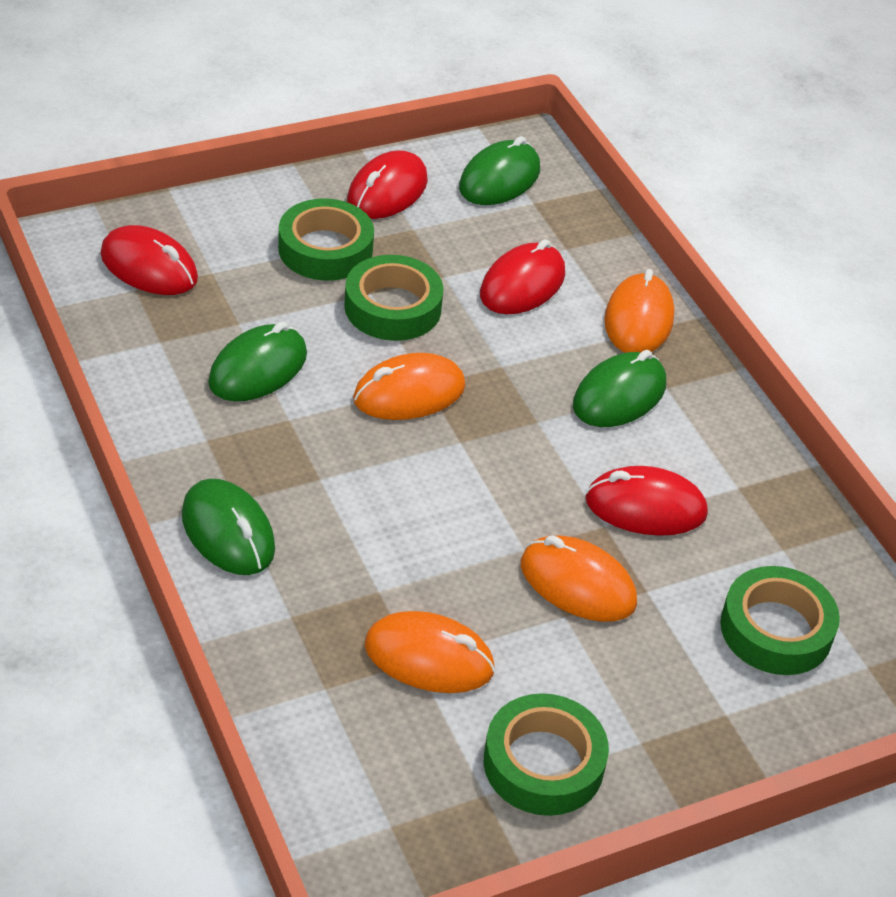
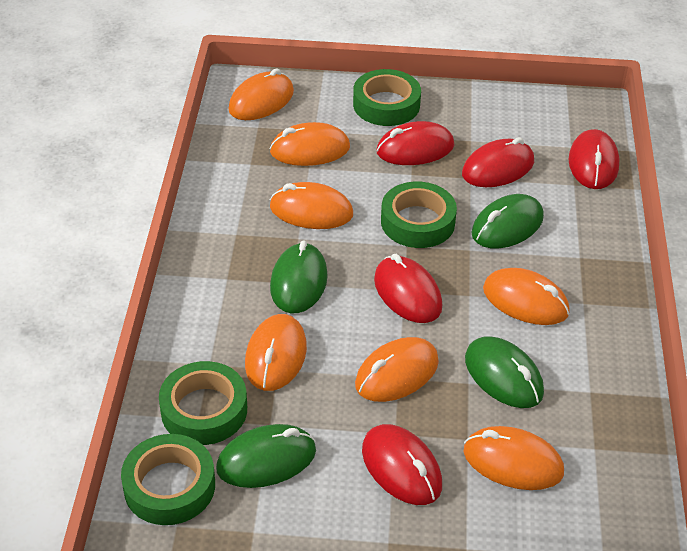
orange mouse: [353,353,465,420] [364,611,495,693] [521,535,637,622] [604,269,674,353] = 4 -> [228,68,294,120] [245,314,307,391] [269,122,350,166] [270,182,353,229] [355,337,439,402] [464,426,564,490] [483,268,570,325] = 7
red mouse: [100,225,198,295] [347,150,428,219] [480,239,565,314] [585,466,708,536] = 4 -> [362,424,442,505] [374,254,442,323] [376,121,454,165] [462,137,534,187] [568,129,620,189] = 5

